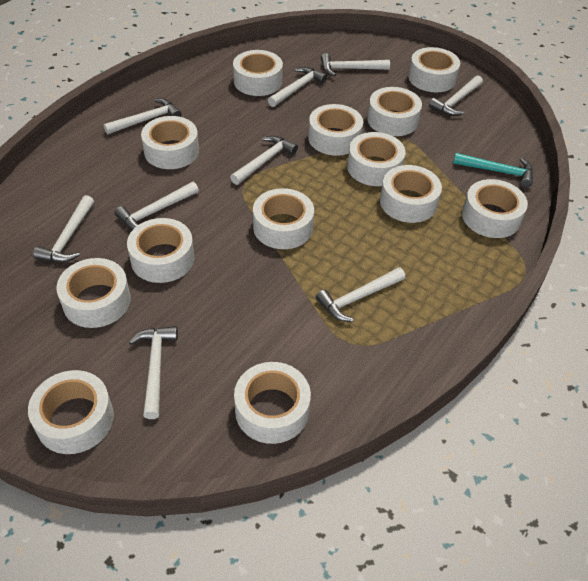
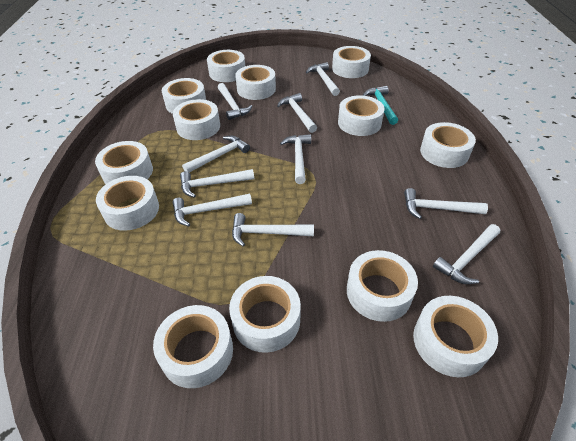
white hammer: [33,195,94,262] [103,99,182,135] [115,182,199,230] [129,326,178,419] [230,136,298,185] [268,67,327,107] [316,267,405,322] [321,53,390,76] [429,75,483,116] = 9 -> [173,193,252,227] [180,169,254,198] [182,136,250,173] [218,83,252,120] [232,213,314,247] [277,93,317,133] [280,134,311,184] [306,62,340,96] [404,188,488,219] [433,224,500,284] = 10

